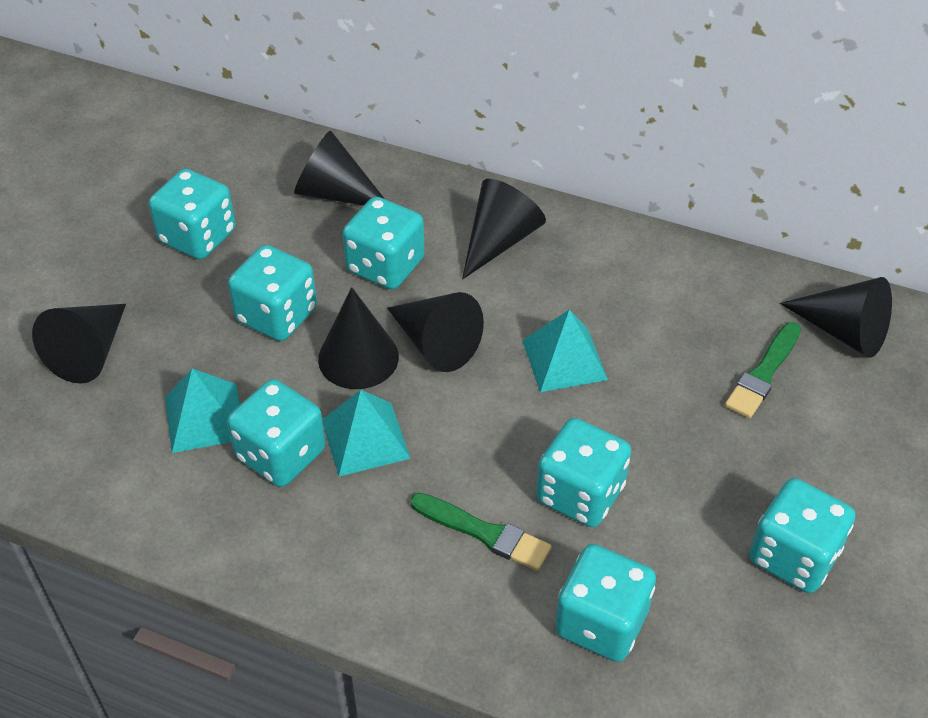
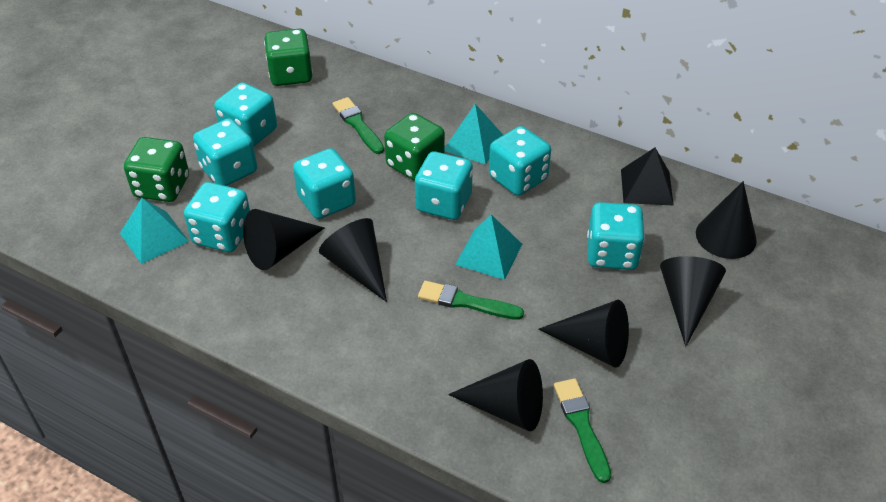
black pyramid: none = 0 -> [621,148,674,206] = 1
green brush: [410,493,552,571] [725,322,801,418] = 2 -> [332,97,384,154] [418,281,524,320] [554,378,611,483] = 3
green dice: none = 0 -> [124,137,189,202] [264,29,313,86] [384,113,445,181] = 3

